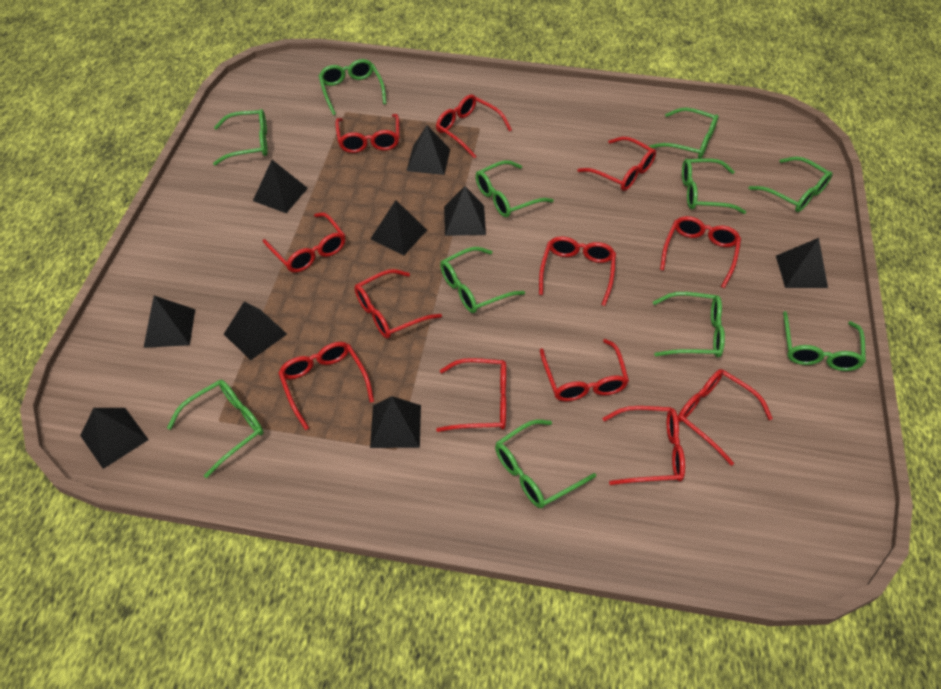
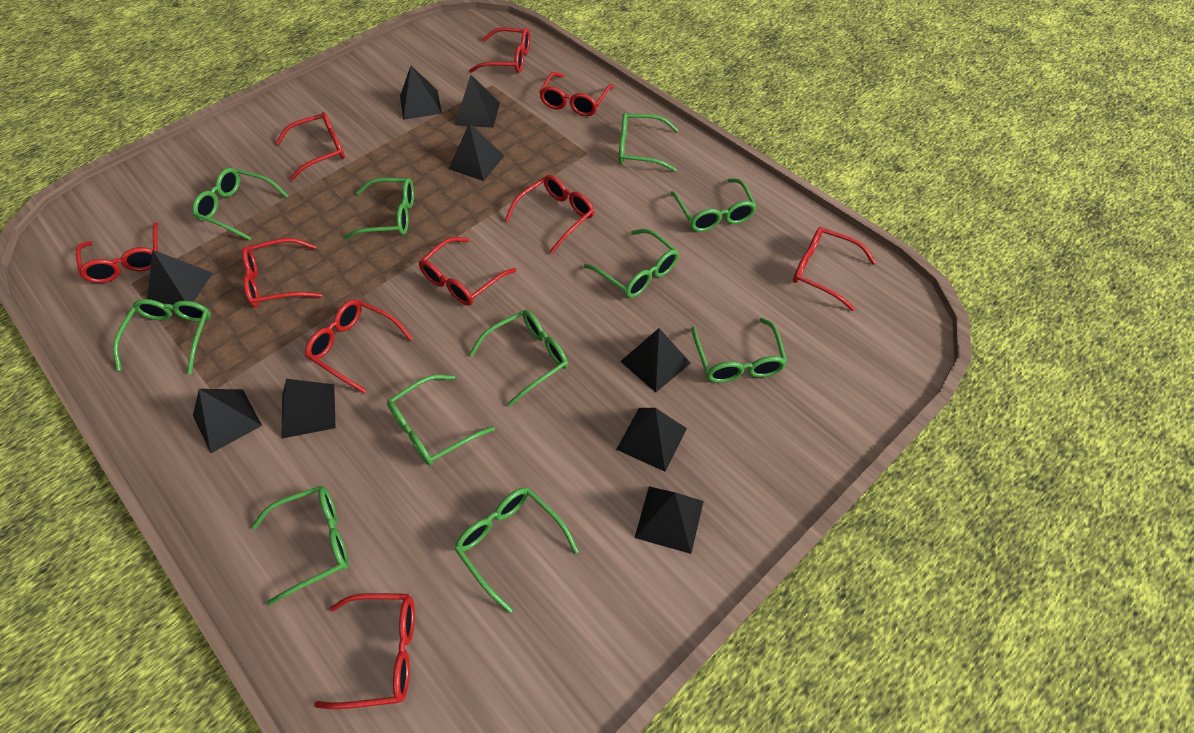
red glasses: [263,213,345,273] [278,342,374,430] [335,114,400,153] [354,269,442,339] [436,94,512,158] [436,358,506,432] [539,236,616,306] [540,339,629,401] [577,137,656,191] [602,406,685,485] [660,216,741,288] [678,369,773,466] = 12 -> [76,222,159,283] [242,238,322,307] [276,112,345,181] [305,300,413,393] [314,593,415,709] [418,237,516,306] [469,27,530,73] [505,175,594,254] [539,72,614,116] [793,227,876,311] = 10

